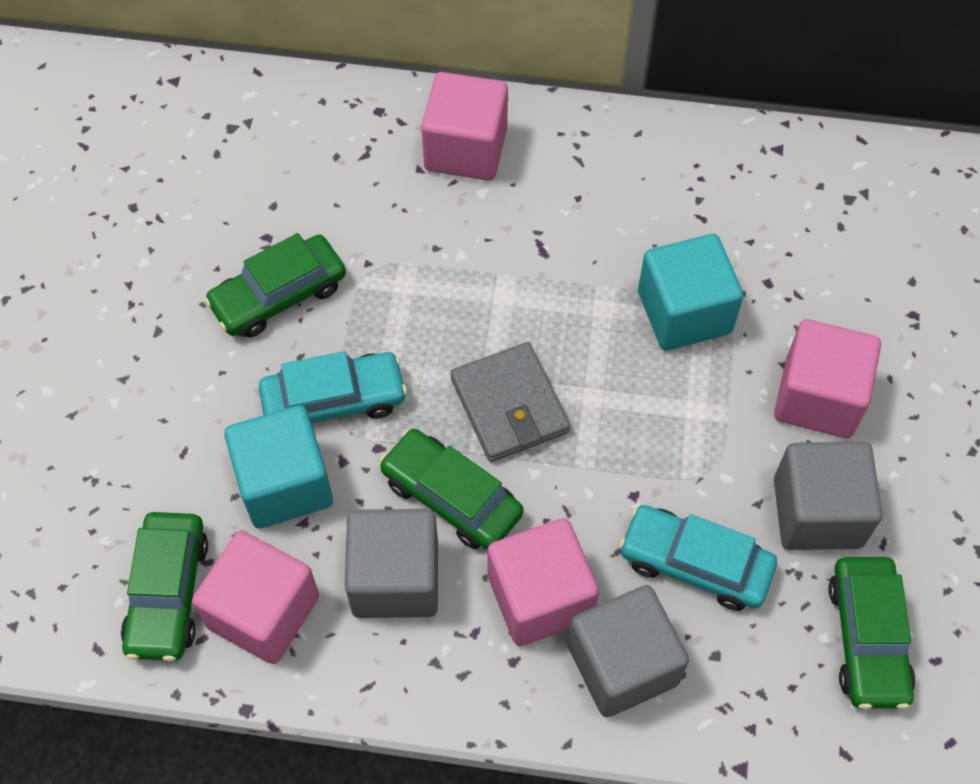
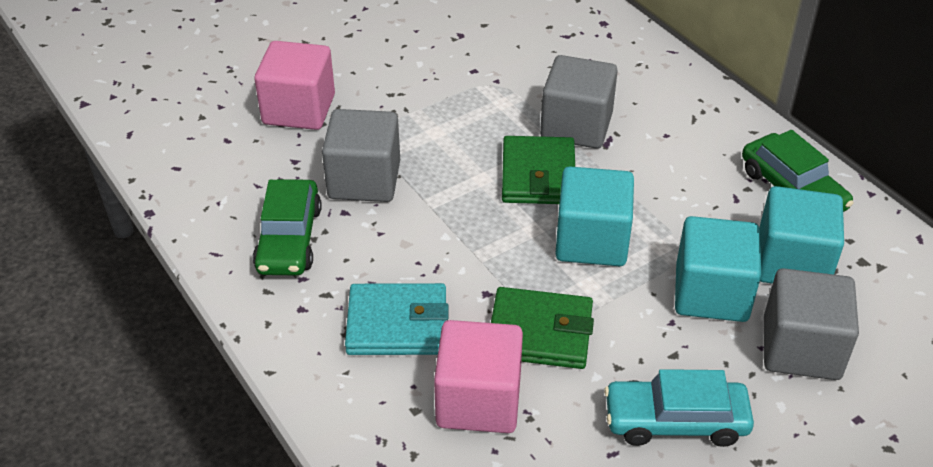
green car: [121,512,208,661] [204,233,346,337] [379,429,523,549] [828,557,916,709] = 4 -> [253,179,322,276] [742,130,854,212] = 2
green wallet: none = 0 -> [491,287,594,369] [502,136,575,204] = 2
grey wallet: [450,342,570,462] = 1 -> none = 0
pink cube: [192,531,319,664] [421,72,508,181] [487,518,599,646] [774,319,881,438] = 4 -> [255,41,335,130] [434,320,523,433] = 2
turquoise car: [259,351,407,423] [619,505,777,611] = 2 -> [604,369,754,447] = 1
turquoise cube: [224,405,333,528] [638,234,744,350] = 2 -> [555,166,634,266] [675,216,761,322] [759,186,844,284] = 3
turquoise wallet: none = 0 -> [345,283,449,355] = 1

